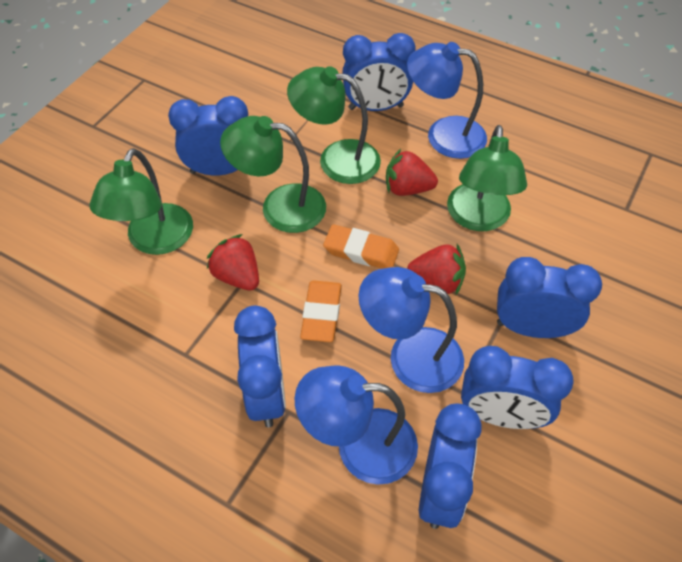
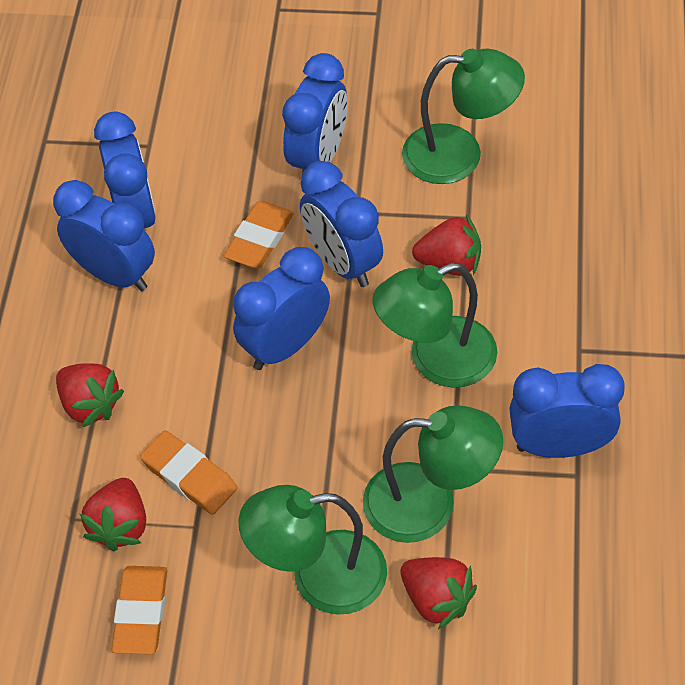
blue lamp: [295,365,418,485] [359,267,464,393] [407,42,487,159] = 3 -> none = 0
orange eraser: [300,280,342,342] [323,224,399,269] = 2 -> [112,566,167,655] [140,430,237,515] [223,201,294,268] = 3
red strawberry: [207,234,259,291] [386,149,438,196] [407,244,466,295] = 3 -> [56,363,124,427] [80,478,146,551] [401,557,477,629] [412,214,481,276] = 4

